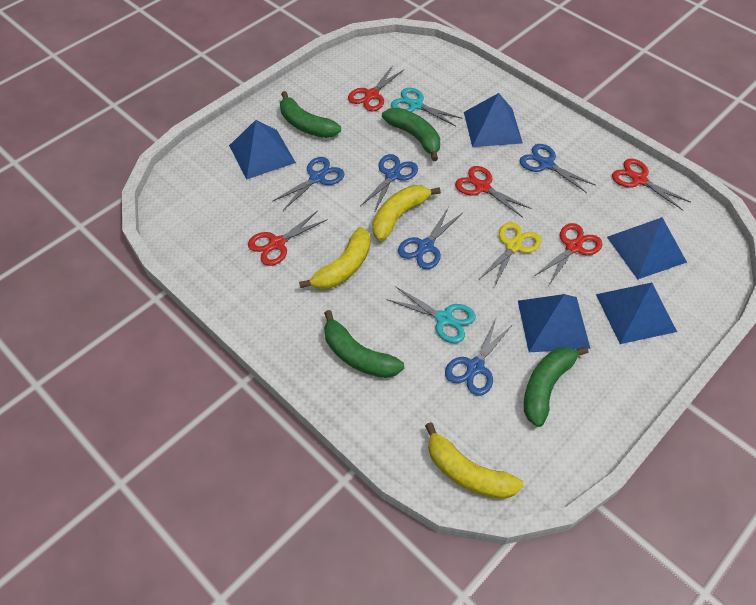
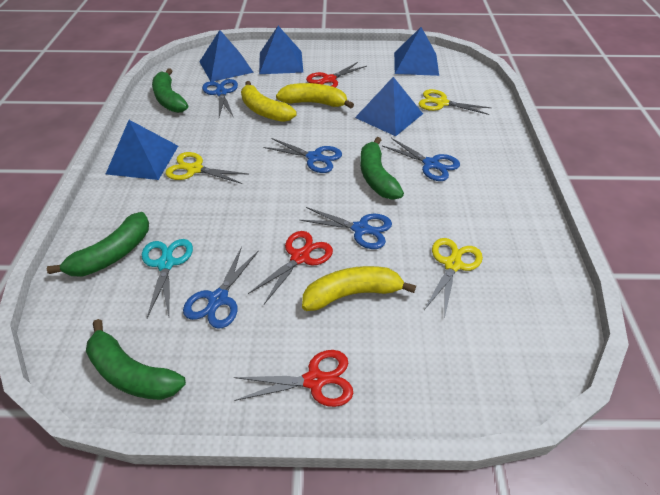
red scissors: [248,211,328,266] [348,65,404,111] [455,166,532,218] [534,223,603,285] [612,159,691,211] = 5 -> [234,350,353,407] [248,231,333,304] [306,62,367,88] = 3
turquoise scissors: [387,286,476,343] [391,88,463,126] = 2 -> [142,239,193,318] = 1
yellow scissors: [479,222,541,287] = 1 -> [165,152,248,184] [418,89,492,115] [424,238,483,315] = 3

